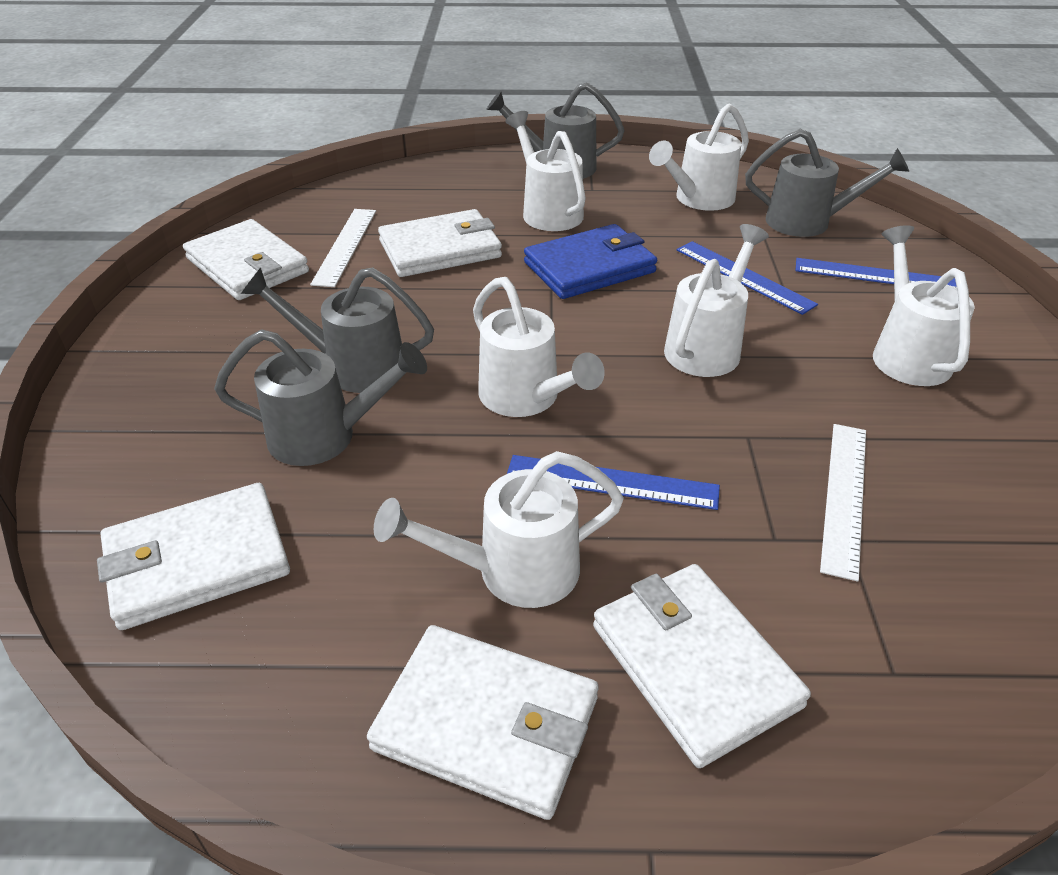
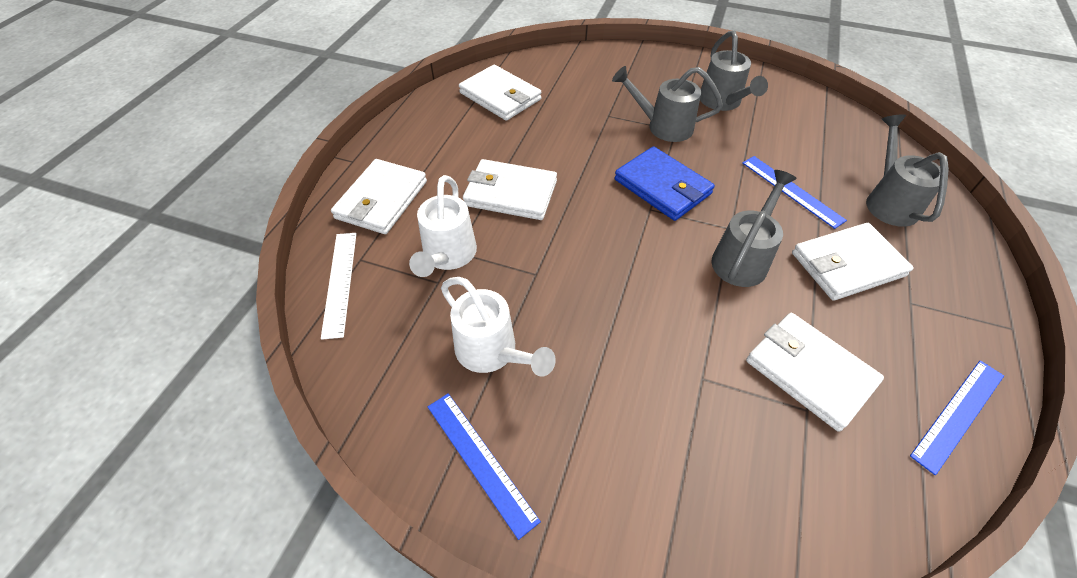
white ruler: [310,209,376,287] [820,424,866,582] = 2 -> [321,233,357,340] = 1
white watering can: [374,451,624,608] [473,277,605,417] [505,111,586,231] [649,103,749,211] [664,224,769,377] [873,225,975,386] = 6 -> [409,175,477,277] [441,277,556,377] = 2

